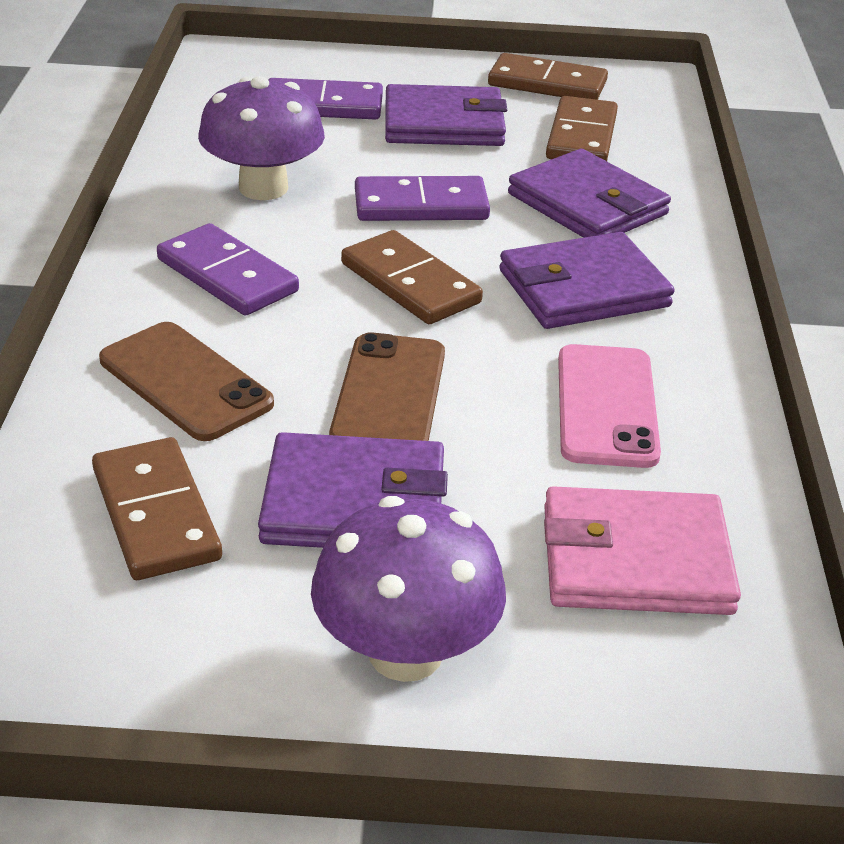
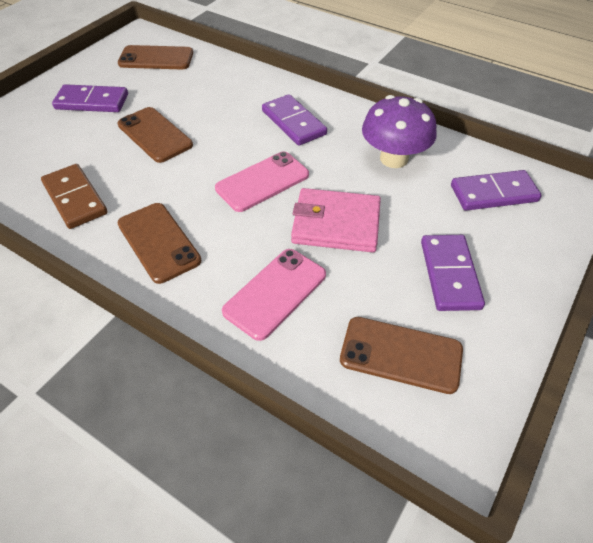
brown domino: [92,437,222,580] [341,230,483,324] [488,53,608,100] [546,96,618,161] = 4 -> [41,164,108,229] = 1
brown phone: [99,322,274,441] [329,332,445,441] = 2 -> [117,107,193,163] [117,203,201,284] [118,45,193,69] [340,317,463,394] = 4
pink phone: [558,344,661,468] = 1 -> [215,151,309,212] [222,249,326,341] = 2
purple domino: [157,223,299,316] [269,78,383,120] [355,176,490,221] = 3 -> [52,84,128,112] [262,94,327,146] [421,235,485,311] [451,170,542,211] = 4
purple mushroom: [198,76,325,200] [311,496,506,682] = 2 -> [362,95,437,168] = 1
purple wallet: [258,432,448,548] [385,84,507,146] [499,232,675,329] [508,149,671,238] = 4 -> none = 0

